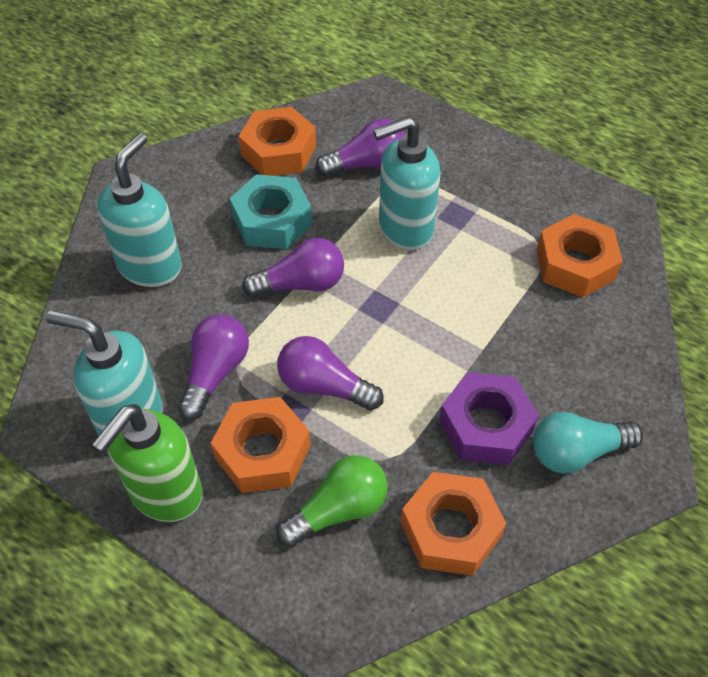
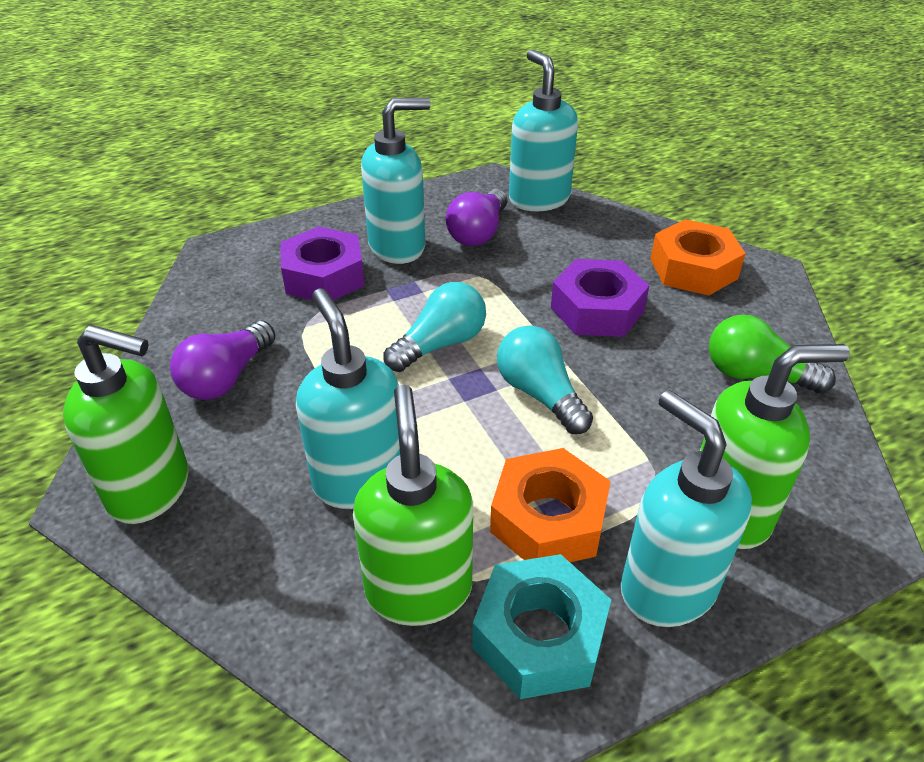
green soap dispenser: [92,404,203,522] = 1 -> [63,325,188,524] [353,385,473,626] [700,344,850,549] = 3
orange nut: [211,397,310,493] [239,107,316,176] [401,472,506,576] [537,214,623,298] = 4 -> [490,448,611,562] [650,219,746,296] = 2
purple light bulb: [178,314,249,420] [242,238,344,297] [277,336,384,411] [316,119,405,177] = 4 -> [170,321,276,400] [446,189,507,246] = 2
purple nut: [439,372,539,465] = 1 -> [280,226,365,300] [551,259,649,337] = 2
turquoise light bulb: [533,412,643,473] = 1 -> [383,282,486,372] [497,325,593,434] = 2
turquoise soap dispenser: [46,310,162,436] [97,133,182,287] [373,116,440,250] = 3 -> [296,289,400,509] [361,98,431,264] [509,49,578,211] [621,390,752,627] = 4

